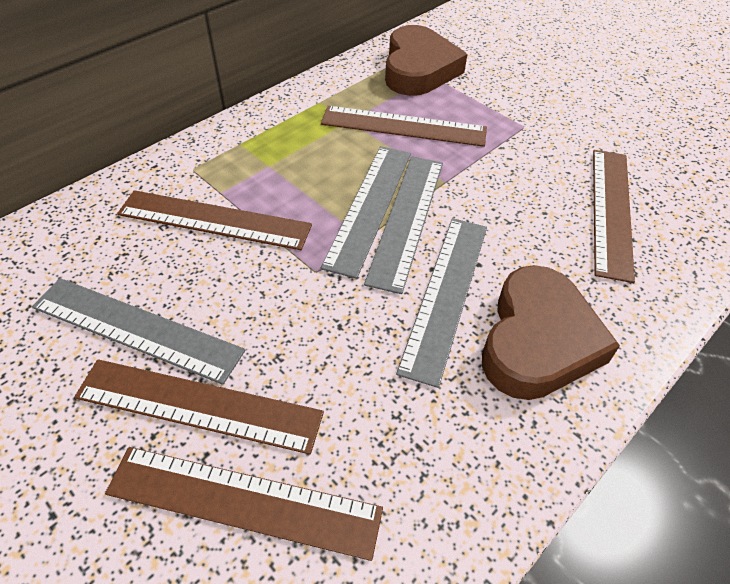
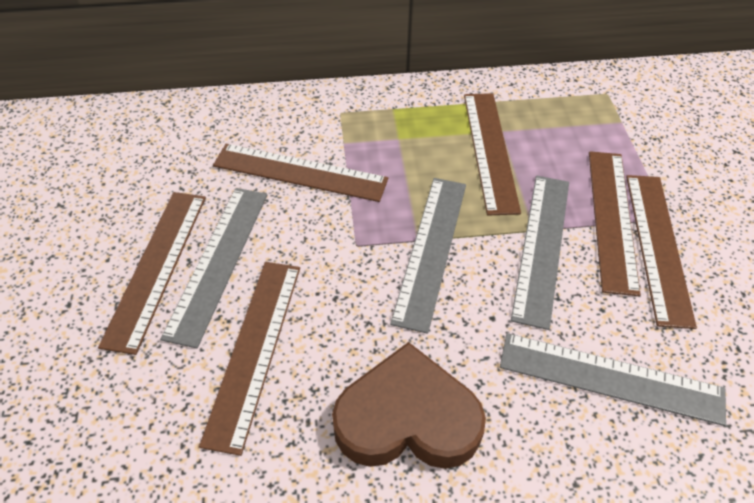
brown heart: [385,25,467,96] [482,265,620,400] = 2 -> [332,342,486,469] = 1
brown ruler: [74,359,324,454] [105,447,383,561] [117,190,312,250] [321,106,487,147] [593,150,635,283] = 5 -> [98,192,206,355] [199,262,300,456] [213,144,388,202] [464,93,521,215] [589,151,641,296] [626,175,697,329] = 6

